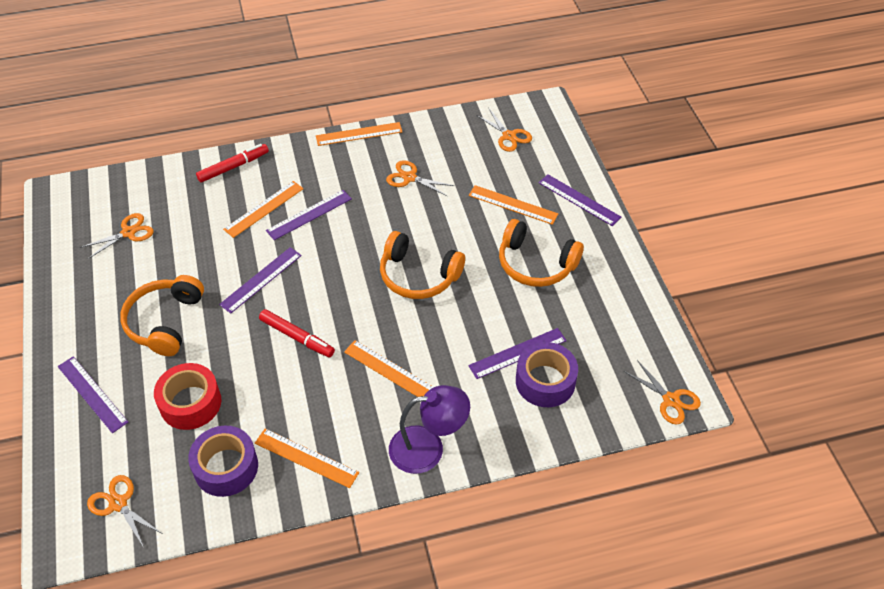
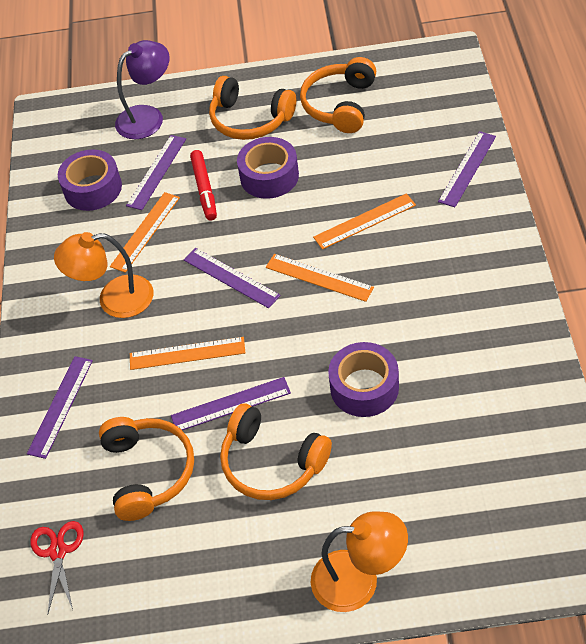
orange headphones: [120,275,204,356] [380,231,465,299] [499,219,584,287] = 3 -> [99,417,194,521] [209,76,296,140] [220,403,332,500] [300,57,376,133] = 4
orange lamp: none = 0 -> [54,232,153,318] [311,511,408,612] = 2
orange ruler: [223,181,304,238] [255,429,359,488] [316,122,402,146] [344,340,434,397] [469,185,558,225] = 5 -> [110,192,180,273] [130,337,246,370] [266,254,374,302] [313,193,416,250] = 4
orange scissors: [80,213,154,259] [87,475,161,546] [386,160,455,196] [476,109,532,152] [624,360,701,425] = 5 -> none = 0
purple tape: [188,426,258,497] [516,342,578,407] = 2 -> [58,149,122,211] [237,137,299,199] [328,342,399,417] = 3
red marker: [196,144,269,183] [259,309,335,357] = 2 -> [190,150,217,221] = 1
red scissors: none = 0 -> [30,521,84,613] = 1
red tape: [154,363,221,430] = 1 -> none = 0

